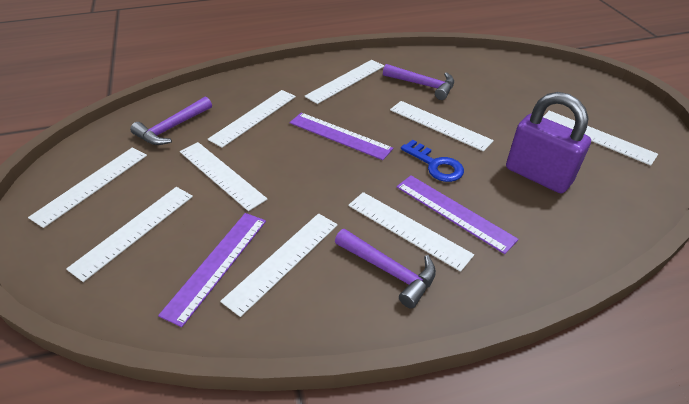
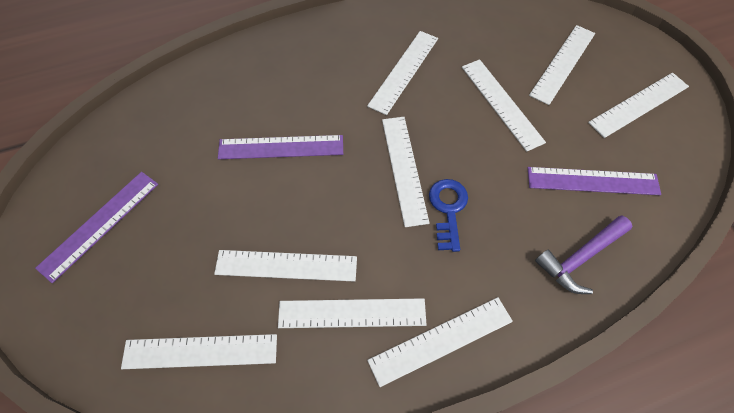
purple hammer: [130,96,212,145] [335,229,436,309] [383,64,454,100] = 3 -> [535,215,632,294] = 1
purple padlock: [506,92,591,193] = 1 -> none = 0

